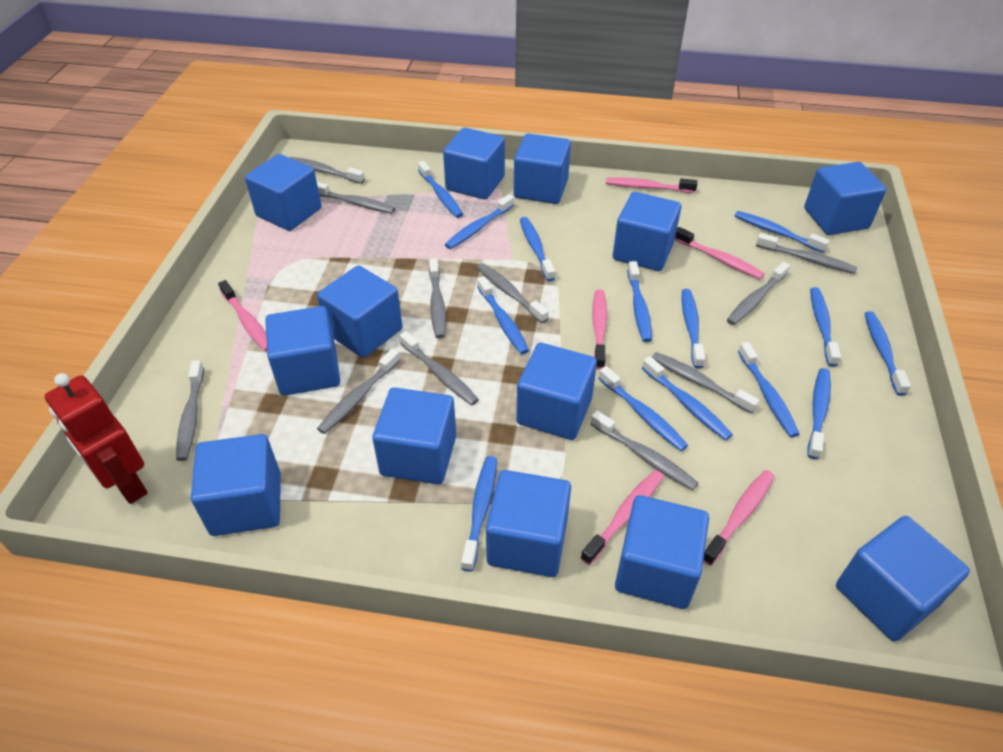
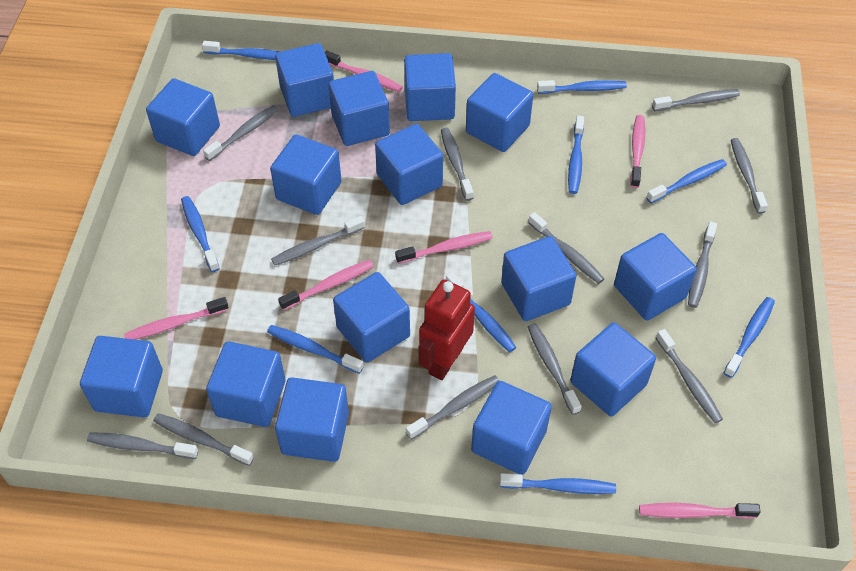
blue cube: [191,434,281,536] [245,154,322,231] [265,306,340,396] [317,265,402,358] [372,387,456,484] [443,128,505,200] [486,470,571,577] [514,133,571,204] [516,343,597,440] [613,192,681,271] [615,495,709,609] [804,162,886,235] [836,516,970,642] = 13 -> [80,336,163,418] [146,78,220,156] [206,341,286,427] [270,134,342,215] [275,43,334,117] [275,377,349,462] [328,71,390,146] [333,272,410,362] [375,124,443,205] [404,53,456,121] [466,73,533,152] [471,381,552,475] [501,236,576,321] [570,322,656,416] [614,233,697,321] = 15
blue toothbrush: [418,161,463,218] [445,194,514,249] [461,456,497,572] [477,276,529,354] [520,217,555,281] [598,366,688,451] [627,261,652,342] [642,356,733,441] [682,289,705,369] [734,211,830,253] [738,342,800,437] [808,368,831,459] [810,287,841,367] [864,311,911,396] = 14 -> [181,196,220,272] [202,41,279,60] [267,325,364,374] [446,272,517,353] [500,473,616,494] [537,80,627,94] [568,116,584,194] [646,159,727,203] [724,297,775,378] = 9
grey toothbrush: [176,360,204,461] [289,157,365,184] [317,182,395,214] [317,349,400,434] [399,331,479,406] [429,258,446,338] [477,263,549,323] [591,411,698,491] [652,352,760,414] [727,262,790,325] [756,233,857,274] = 11 -> [87,432,198,459] [154,413,254,466] [203,105,279,161] [271,216,365,265] [406,375,500,440] [441,128,474,201] [528,212,605,284] [528,323,582,415] [652,89,740,111] [656,329,723,423] [688,221,717,308] [731,138,768,214] = 12

